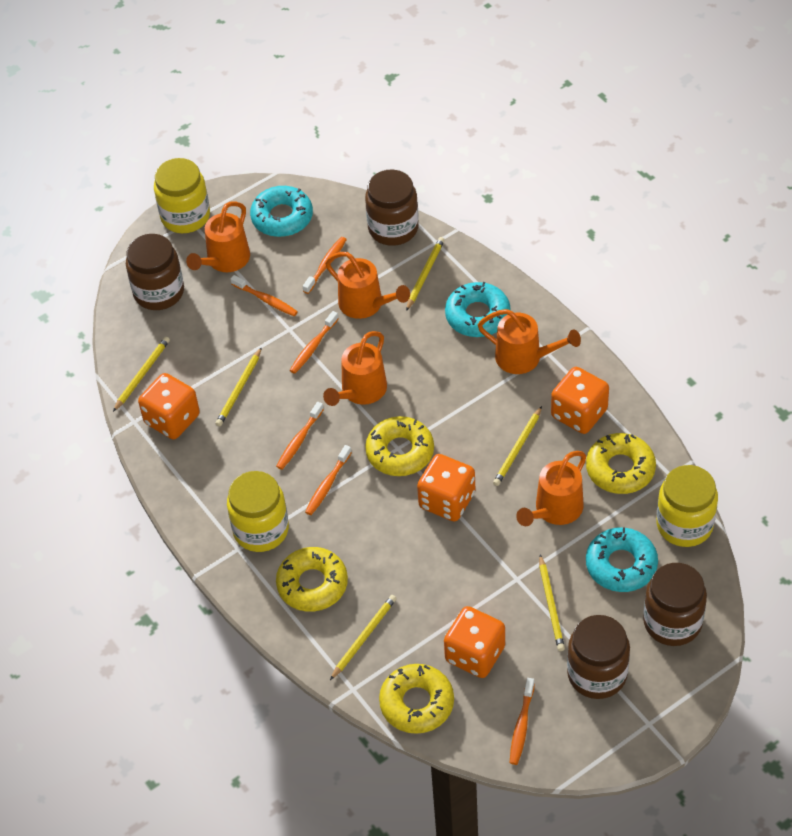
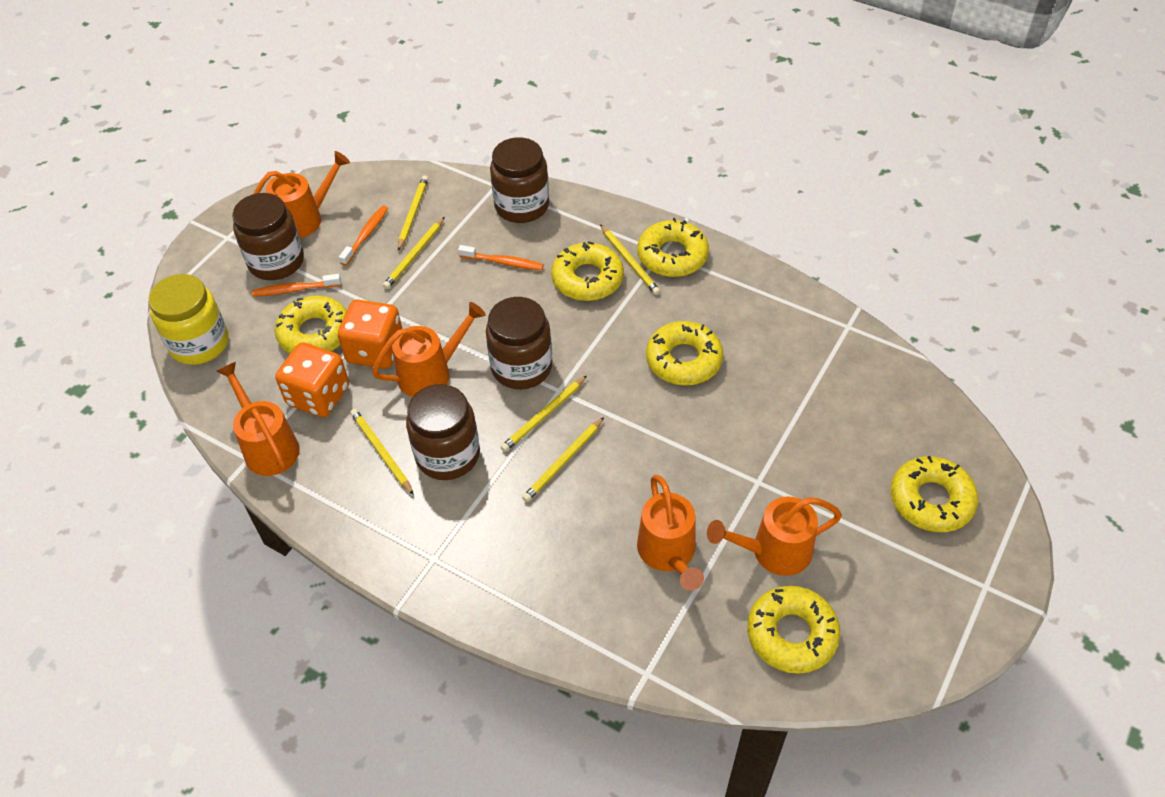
orange dice: [138,373,200,439] [417,454,475,521] [444,606,505,678] [551,367,609,434] = 4 -> [275,342,349,417] [338,300,402,369] = 2
orange toothbrush: [231,275,298,316] [276,402,324,470] [290,311,339,374] [302,237,347,294] [305,445,352,515] [510,678,535,765] = 6 -> [252,274,341,297] [339,206,388,266] [458,245,544,270] = 3
turquoise donut: [250,186,313,237] [445,282,511,337] [586,527,658,592] = 3 -> none = 0
yellow donut: [276,547,348,612] [365,416,434,476] [379,664,454,734] [586,433,656,494] = 4 -> [275,296,347,354] [551,241,624,301] [637,218,709,277] [646,321,723,386] [747,586,840,674] [890,456,978,532] = 6
yellow jar: [154,158,210,233] [227,471,289,552] [656,465,718,547] = 3 -> [148,274,229,365] = 1

